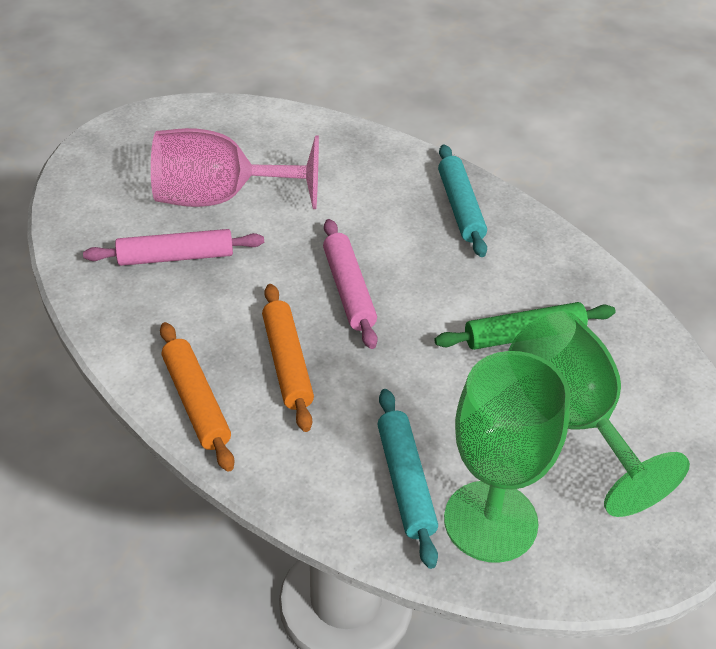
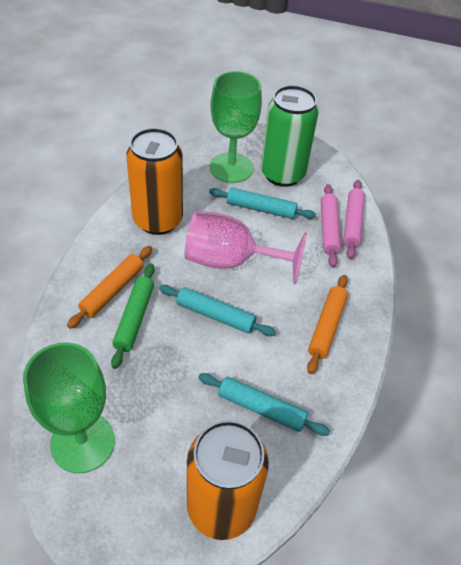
green can: none = 0 -> [261,85,319,187] = 1
orange can: none = 0 -> [126,128,183,235] [187,420,269,540] = 2
turquoise rolling pin: [377,389,438,569] [438,144,487,257] = 2 -> [159,285,276,336] [198,373,330,436] [209,188,316,219] = 3

